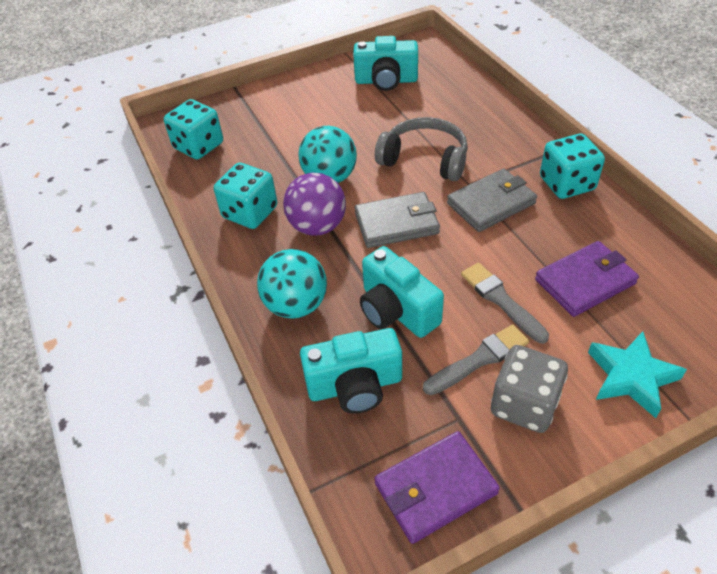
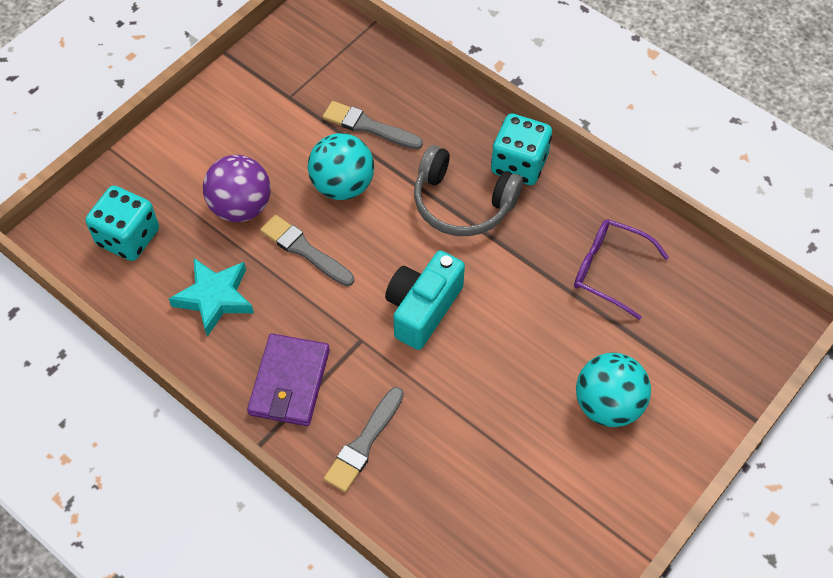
grey brush: [423,325,529,395] [461,263,549,343] = 2 -> [260,215,354,286] [323,101,423,149] [324,387,404,492] = 3
grey dice: [491,345,568,433] = 1 -> none = 0
grey wallet: [355,192,440,248] [447,169,537,232] = 2 -> none = 0
purple glasses: none = 0 -> [574,219,669,320] = 1
purple wallet: [374,431,500,544] [535,241,639,317] = 2 -> [247,333,330,426] = 1
turquoise camera: [300,328,402,414] [353,36,418,91] [360,246,444,338] = 3 -> [385,250,465,350] = 1
turquoise dice: [164,99,223,159] [214,163,277,229] [540,134,605,199] = 3 -> [86,186,159,261] [491,113,552,185] = 2

